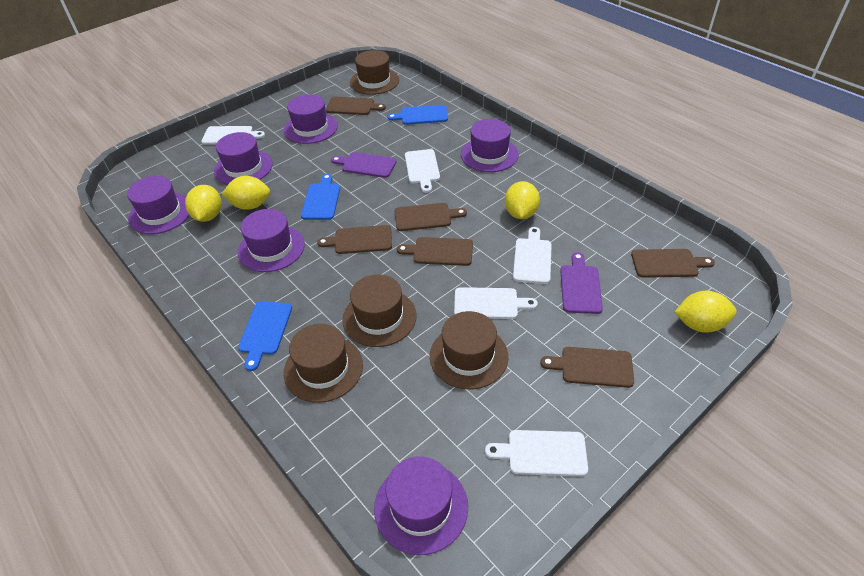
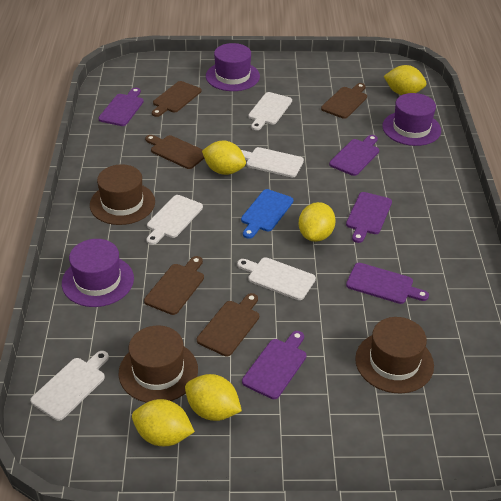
blue cutting board: [238,301,292,371] [301,174,340,220] [387,105,448,125] = 3 -> [241,189,293,239] = 1
brown cutting board: [317,225,392,254] [326,97,386,115] [395,203,467,231] [397,237,473,266] [540,347,634,388] [631,249,715,278] = 6 -> [144,256,204,315] [145,135,204,169] [152,81,201,117] [197,293,259,356] [321,83,367,119] = 5
brown hat: [284,324,363,403] [342,274,417,347] [350,50,399,95] [430,311,508,389] = 4 -> [90,164,155,225] [119,325,198,403] [355,317,434,393] = 3
purple cutting board: [331,152,397,178] [560,252,603,314] = 2 -> [98,88,144,126] [242,331,306,399] [329,135,379,176] [346,192,392,243] [346,263,429,304] = 5
purple hat: [127,176,190,234] [214,132,273,185] [238,209,305,272] [284,94,338,144] [374,456,468,555] [461,119,519,172] = 6 -> [62,239,134,307] [206,43,260,91] [382,93,441,146] = 3
yellow lemon: [185,185,222,222] [222,176,270,210] [505,181,540,219] [675,291,736,333] = 4 -> [132,399,195,446] [185,374,242,421] [202,141,246,175] [299,202,336,242] [384,65,426,95] = 5

